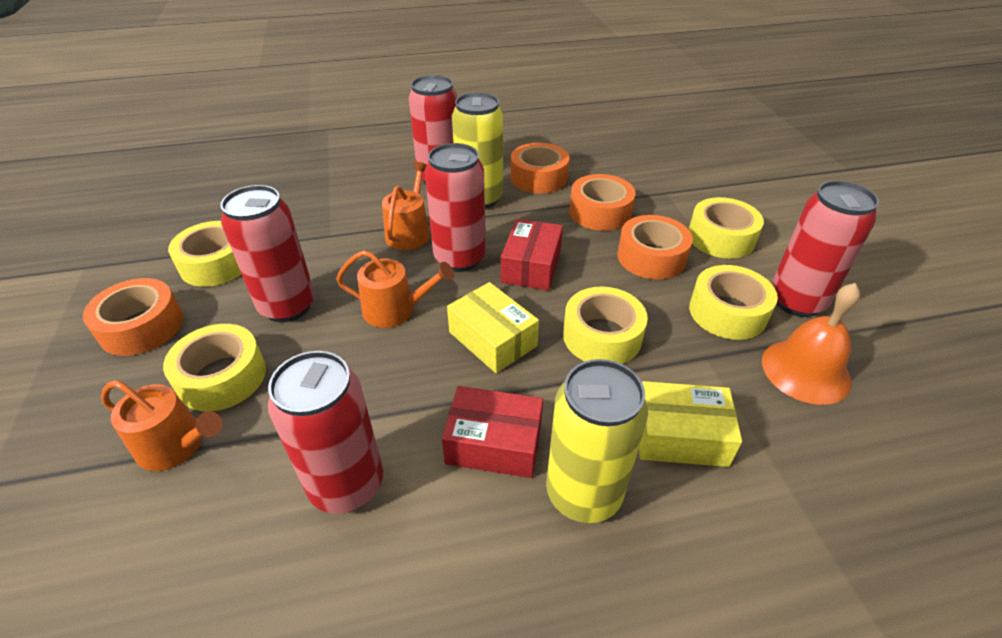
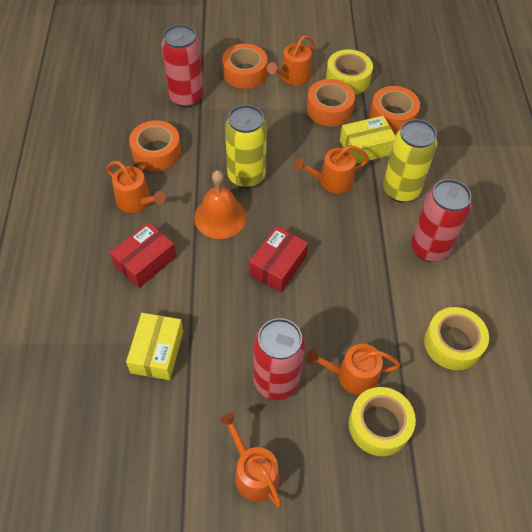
orange watering can: [101,380,222,471] [336,250,454,328] [382,162,430,250] = 3 -> [107,161,166,213] [220,413,282,507] [267,36,315,86] [294,145,369,193] [306,344,401,395] = 5
red can: [220,185,315,322] [268,351,383,514] [409,75,458,184] [425,143,486,272] [771,180,879,317] = 5 -> [161,24,204,108] [254,318,305,400] [411,179,471,262] = 3
yellow tape: [163,324,266,411] [168,221,242,287] [563,287,648,364] [689,197,764,259] [689,265,778,340] = 5 -> [326,49,373,94] [349,387,416,456] [424,307,489,370] = 3

